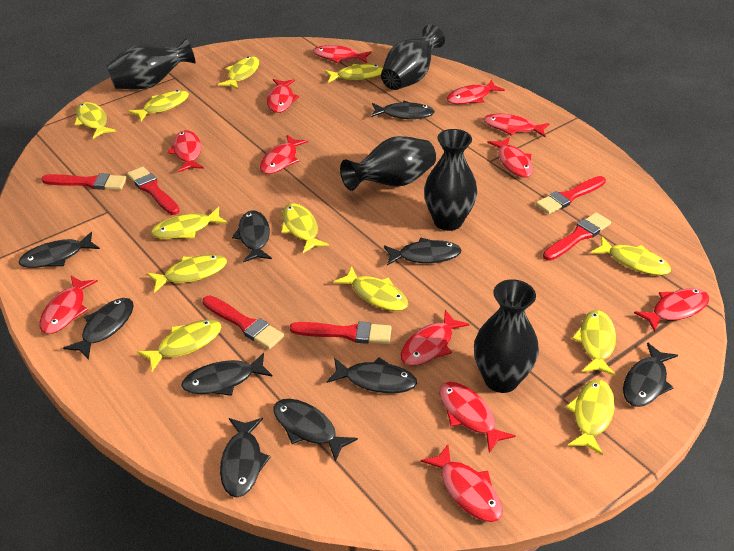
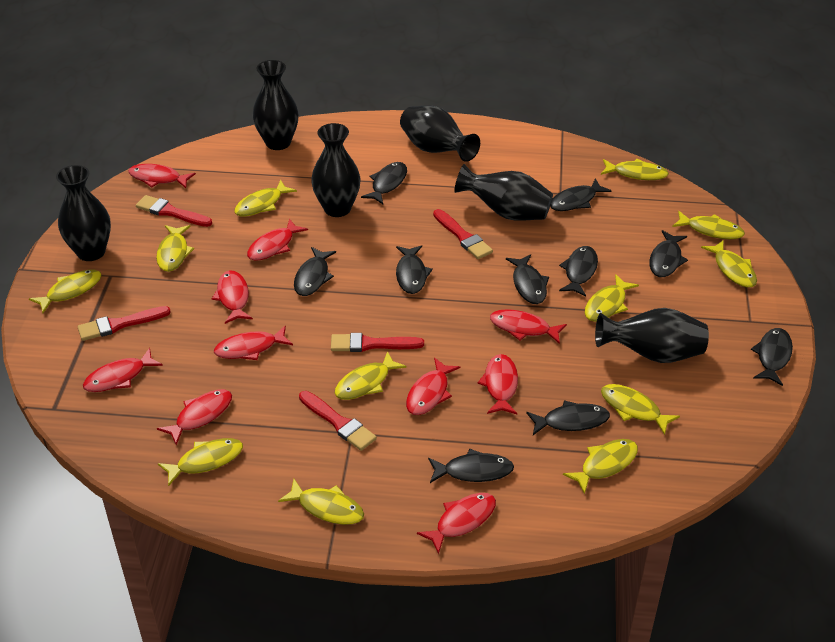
black vase: [106,38,196,89] [340,136,436,191] [381,25,445,90] [424,129,477,231] [474,279,539,393] = 5 -> [56,165,111,261] [253,60,299,150] [311,123,360,217] [400,106,480,162] [454,164,553,221] [595,308,709,363] = 6
red brush: [41,173,127,190] [127,166,180,215] [203,295,284,349] [290,321,392,344] [536,176,606,214] [543,213,611,261] = 6 -> [78,306,171,341] [136,195,212,227] [299,391,377,451] [331,333,424,352] [433,209,493,259] = 5
red fish: [39,276,98,334] [167,130,204,172] [260,135,308,174] [267,79,299,113] [313,45,372,63] [401,310,469,366] [421,444,503,522] [439,382,516,453] [447,80,505,104] [483,114,549,137] [487,137,533,177] [634,288,709,332] = 12 -> [83,348,163,392] [128,164,196,188] [157,389,232,445] [212,271,253,324] [214,325,293,360] [247,219,308,261] [406,358,460,415] [417,493,496,555] [478,354,518,414] [490,309,567,344] = 10

